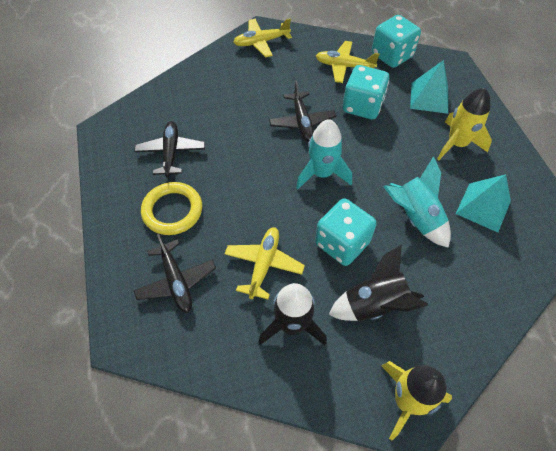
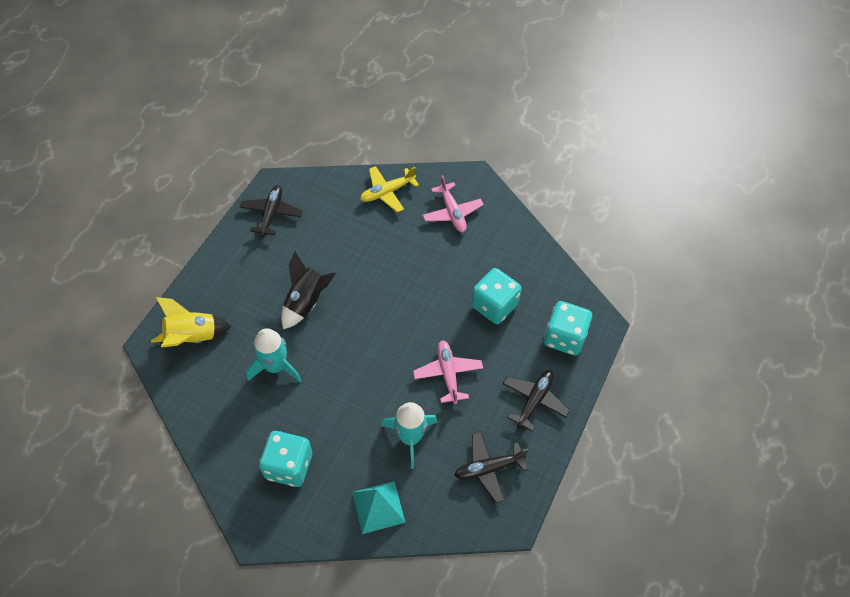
black rocket: [258,283,327,346] [329,245,428,321] = 2 -> [281,251,336,329] = 1
pink plane: none = 0 -> [413,340,483,404] [423,175,484,232] = 2
turquoise pyramid: [410,60,448,114] [456,174,511,232] = 2 -> [352,481,405,534] = 1
yellow plane: [225,227,305,299] [234,18,292,58] [316,41,380,83] = 3 -> [360,166,419,212] = 1
yellow ring: [141,182,202,235] = 1 -> none = 0
yellow rocket: [381,361,452,440] [437,88,492,160] = 2 -> [151,297,232,347] = 1

